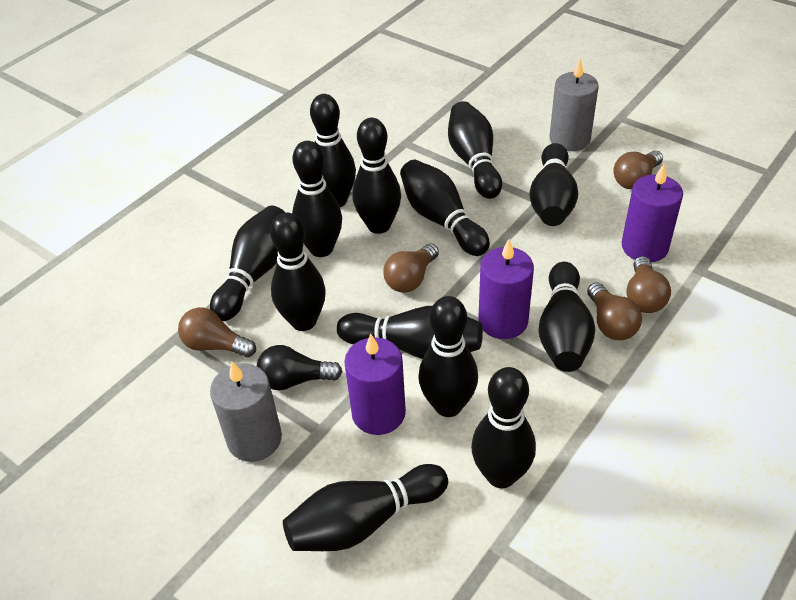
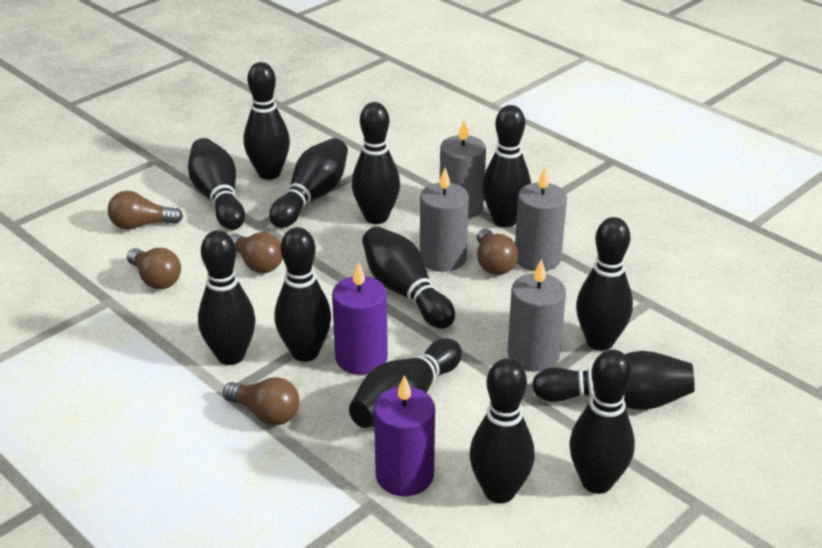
black light bulb: [257,345,343,390] = 1 -> none = 0
grey candle: [210,361,282,462] [550,58,599,151] = 2 -> [420,168,469,272] [440,120,486,219] [508,259,566,372] [515,167,567,271] = 4
purple candle: [344,334,406,435] [478,239,534,339] [622,164,683,262] = 3 -> [332,262,388,375] [374,375,435,496] = 2

